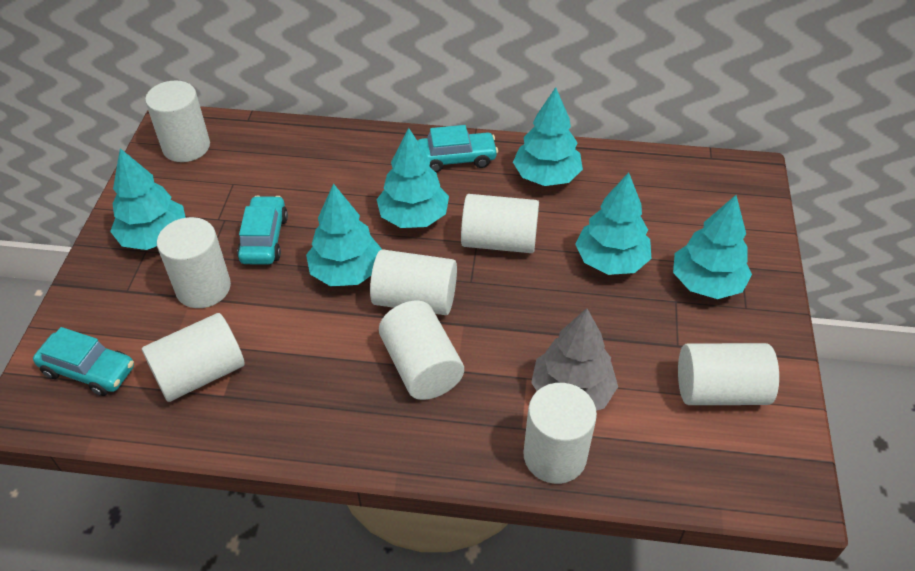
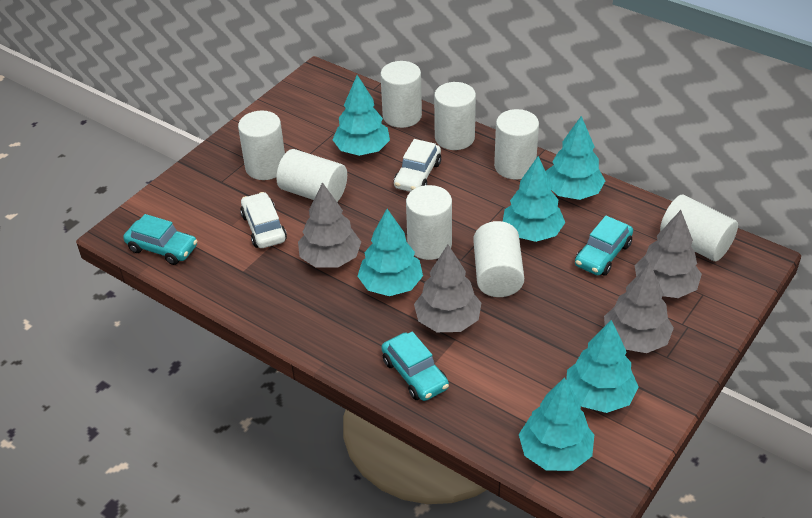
grey tree: [531,308,618,411] = 1 -> [298,182,361,268] [414,244,482,332] [604,263,674,353] [635,210,702,298] = 4
white car: none = 0 -> [240,192,287,248] [394,139,441,192] = 2

